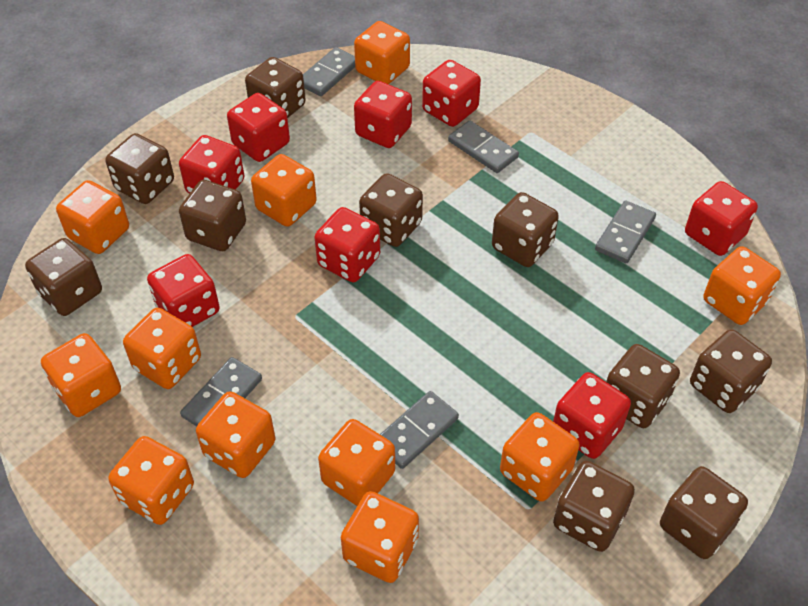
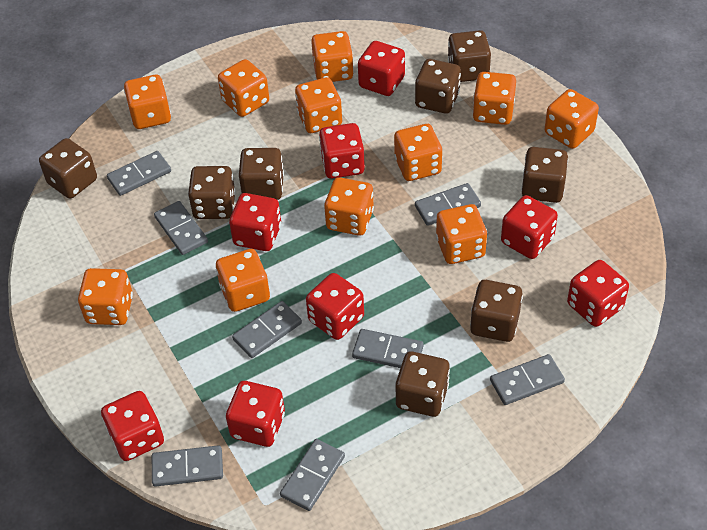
brown dice: [25,238,102,316] [105,133,174,204] [179,180,246,251] [245,57,306,118] [359,173,423,247] [492,192,559,267] [553,461,635,552] [606,344,680,428] [660,466,748,559] [690,329,772,413] = 10 -> [39,138,97,199] [188,166,235,219] [239,148,284,200] [395,351,450,417] [415,59,461,114] [448,30,491,82] [470,280,523,342] [521,147,568,203] = 8
grey domino: [180,357,262,426] [303,47,355,96] [380,391,459,469] [448,120,519,173] [595,200,656,263] = 5 -> [107,151,171,196] [152,445,223,487] [154,201,208,255] [232,301,302,358] [280,439,345,511] [352,329,424,368] [415,183,481,226] [490,354,565,405] = 8

